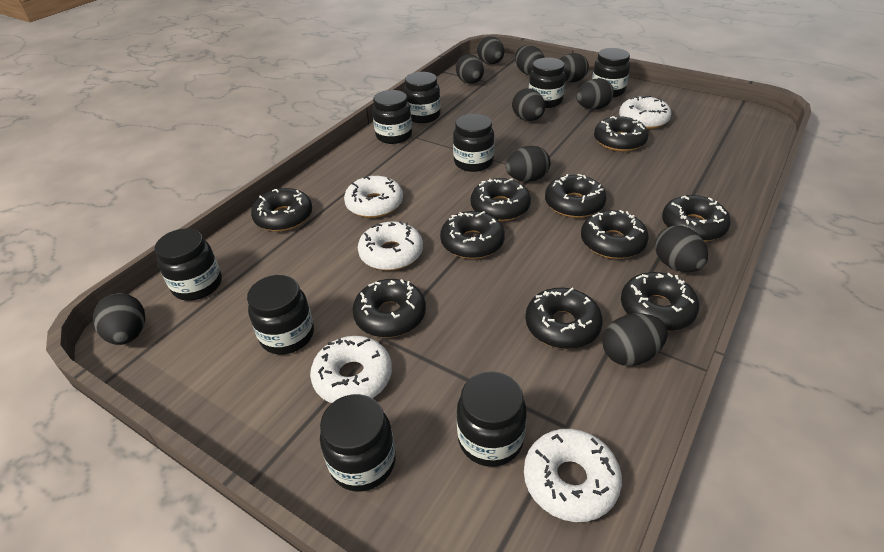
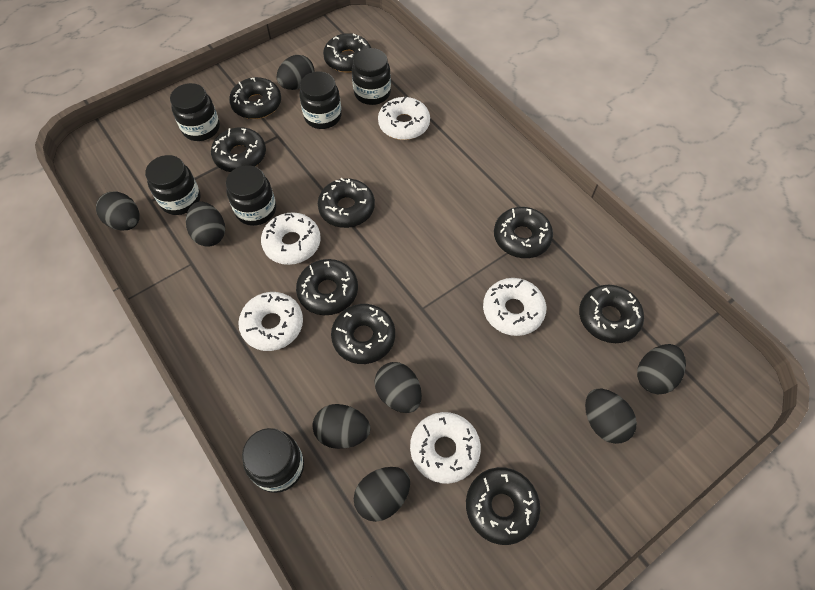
black donut: [251,188,312,232] [352,279,426,338] [440,211,505,259] [471,178,531,221] [525,288,603,349] [545,174,606,218] [581,210,649,259] [594,116,648,152] [621,272,699,331] [662,195,731,242] = 10 -> [211,128,266,172] [229,77,281,119] [296,259,358,315] [318,178,375,228] [323,33,371,73] [331,304,395,364] [466,467,540,545] [494,207,553,258] [579,285,644,343] = 9
black egg: [93,293,145,345] [456,54,484,84] [477,36,504,64] [505,146,550,182] [512,88,545,121] [515,45,545,75] [559,53,589,82] [576,78,614,110] [602,314,668,366] [655,225,708,272] = 10 -> [96,192,140,231] [186,201,225,247] [277,55,314,90] [312,404,370,449] [354,467,410,522] [374,362,422,413] [585,389,637,444] [637,344,686,394] = 8
black jar: [154,228,222,301] [247,275,314,354] [320,394,396,492] [372,90,412,144] [404,72,441,123] [453,114,494,172] [457,371,527,467] [529,58,566,108] [592,48,630,97] = 9 -> [145,155,200,215] [170,83,220,141] [226,165,276,226] [242,428,304,493] [299,72,342,129] [352,48,391,105] = 6

